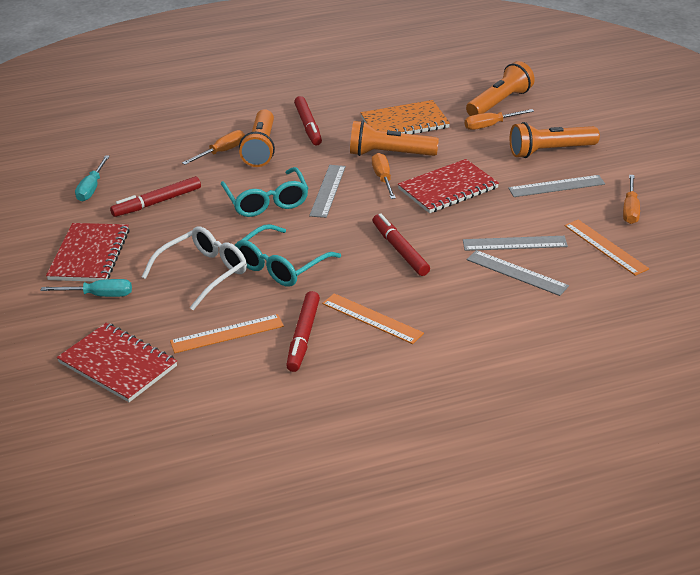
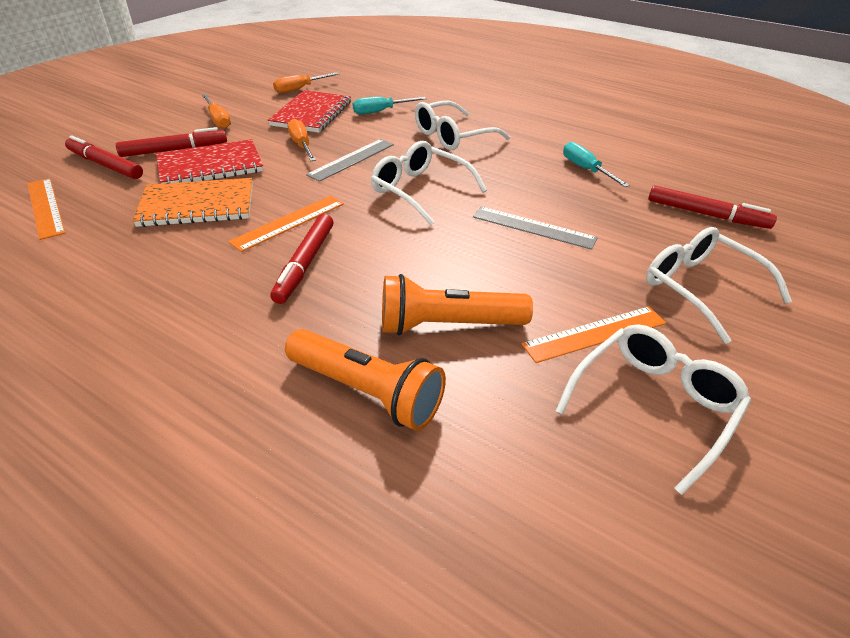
grey ruler: [309,165,346,218] [463,236,568,251] [467,250,569,296] [508,175,605,197] = 4 -> [306,139,394,182] [473,206,598,250] = 2
orange flashlight: [239,109,275,167] [350,121,439,156] [466,61,535,116] [510,122,600,158] = 4 -> [285,329,446,431] [382,274,533,335] = 2
orange screwdriver: [182,130,245,165] [372,153,396,199] [465,109,534,130] [623,175,640,224] = 4 -> [202,94,231,129] [273,72,340,93] [288,119,316,161] = 3
red notebook: [46,223,130,282] [57,323,177,402] [398,159,499,213] = 3 -> [156,139,263,184] [268,90,351,133] = 2
turquoise glasses: [221,167,308,217] [235,224,341,287] = 2 -> none = 0
white glasses: [142,226,247,310] = 1 -> [371,141,487,225] [415,101,510,150] [556,324,751,495] [646,227,792,344] = 4

